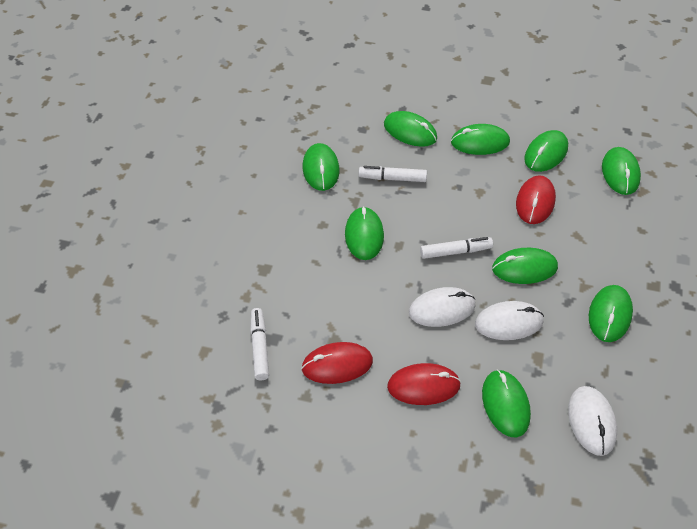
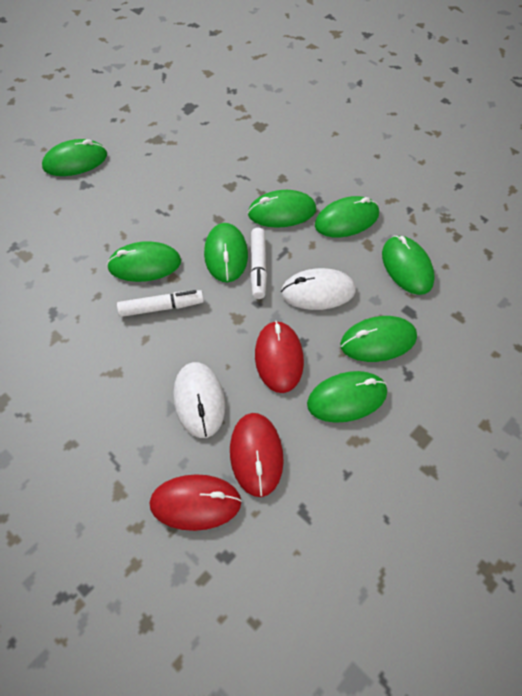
green mouse: [303,143,340,191] [345,207,384,260] [384,111,437,147] [451,124,510,155] [482,369,531,437] [492,248,558,284] [524,130,568,172] [589,285,633,342] [602,147,641,195] = 9 -> [42,139,107,176] [107,241,181,282] [204,223,248,282] [248,190,316,228] [307,371,387,423] [315,196,379,237] [340,316,417,362] [382,236,435,295] = 8
white marker: [250,308,269,380] [359,166,427,182] [420,237,493,259] = 3 -> [117,290,204,317] [250,228,267,299] = 2
white mouse: [409,287,476,327] [475,301,544,340] [568,386,617,456] = 3 -> [173,362,225,438] [281,268,356,310] = 2

